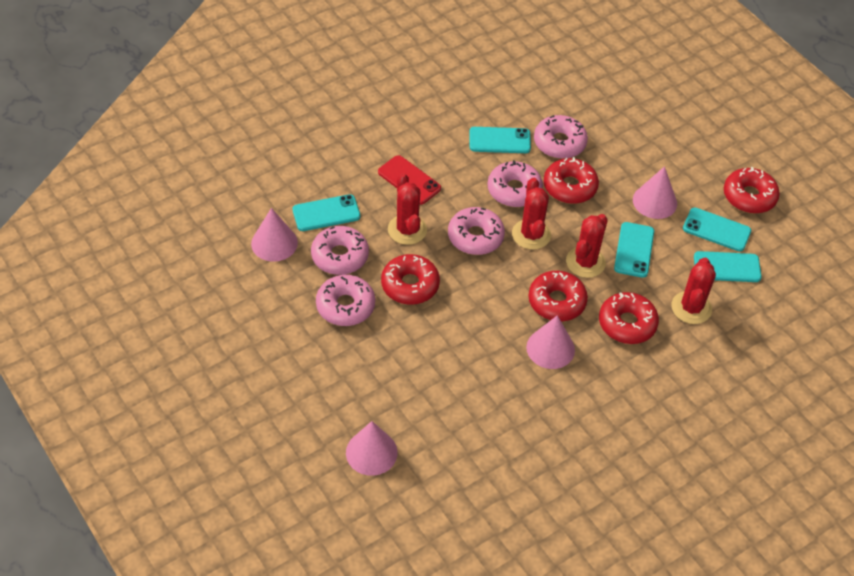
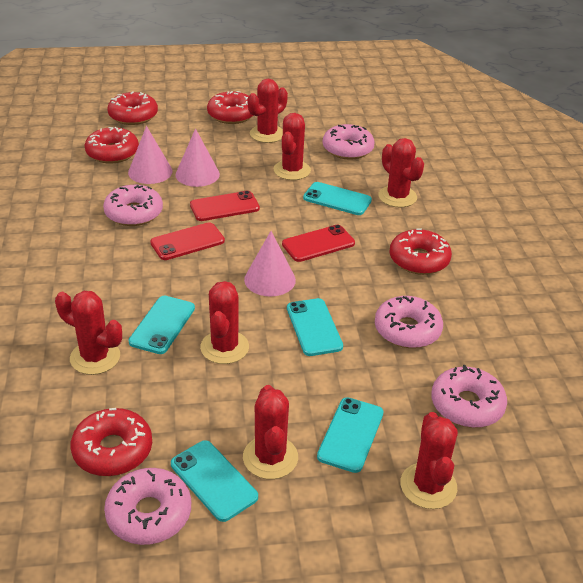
pink cone: [251,208,298,262] [346,421,398,476] [526,315,575,369] [633,166,677,219] = 4 -> [128,126,173,184] [176,128,220,187] [244,231,296,296] = 3
red cactus: [388,173,427,245] [512,178,551,250] [566,214,608,278] [671,258,716,324] = 4 -> [55,291,122,375] [200,281,249,364] [243,385,298,479] [248,79,288,143] [274,113,311,180] [378,138,424,207] [401,412,458,509] = 7
red phone: [378,155,441,205] = 1 -> [150,222,225,260] [190,191,260,221] [282,225,355,262] = 3

